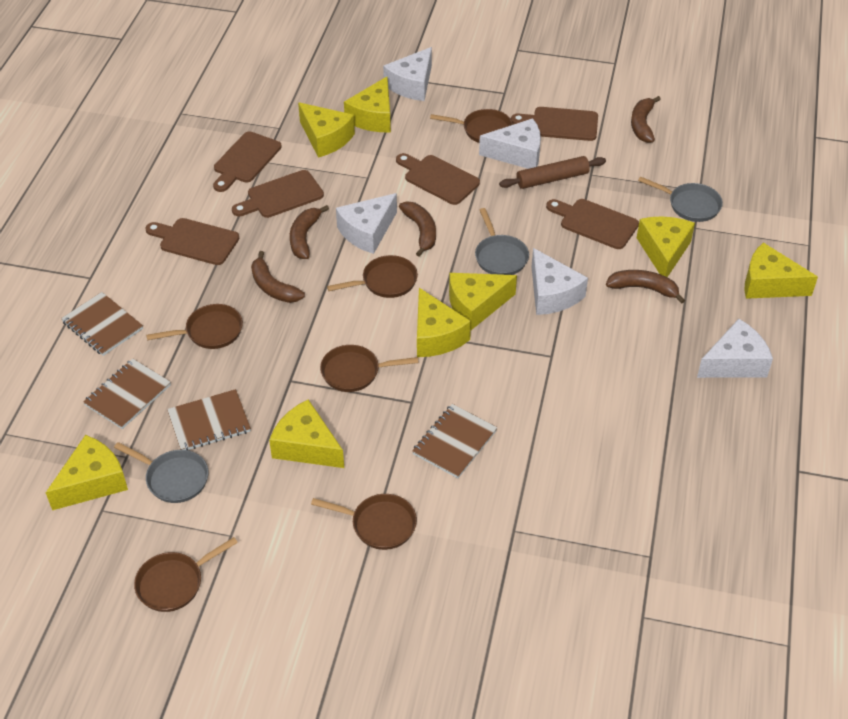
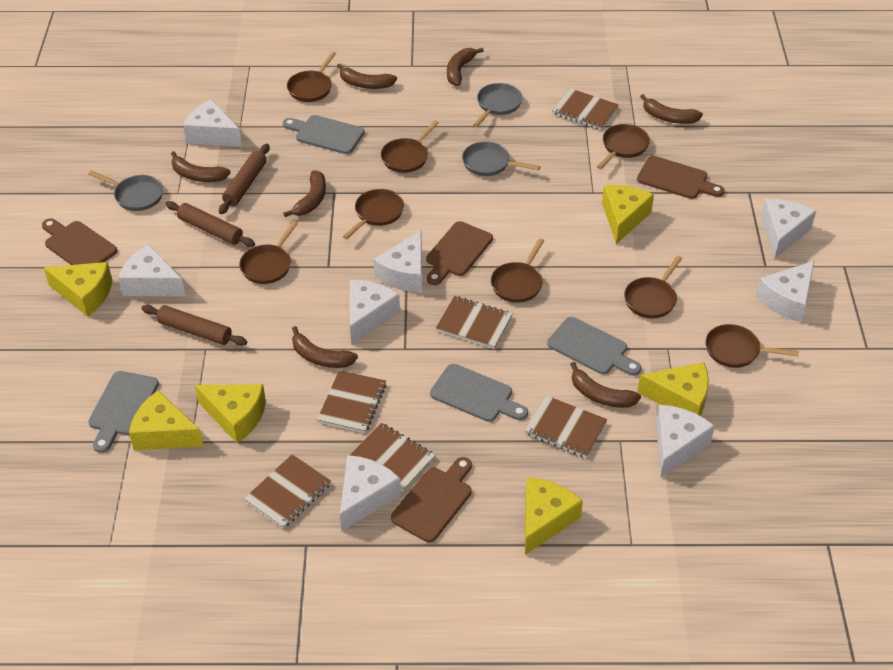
brown banana: [251,251,305,303] [290,205,329,259] [399,202,436,257] [606,270,685,304] [631,96,661,143] = 5 -> [171,151,231,182] [283,170,326,217] [292,326,358,368] [337,64,397,89] [447,48,484,86] [570,362,641,408] [640,94,703,124] = 7
brown cutting board: [145,218,239,265] [213,131,282,192] [232,170,324,218] [396,153,480,205] [511,107,598,141] [546,199,639,249] = 6 -> [42,218,117,265] [391,457,472,543] [426,221,493,285] [637,156,724,199] = 4
brown notebook: [61,292,143,356] [83,358,171,429] [167,389,251,450] [412,404,498,478] = 4 -> [244,454,331,529] [317,370,386,433] [350,423,436,492] [436,296,512,349] [524,395,607,458] [552,88,619,130] = 6
brown pan: [134,537,238,612] [146,304,243,349] [311,494,417,550] [320,345,419,392] [327,255,418,298] [430,109,513,143] = 6 -> [239,221,298,284] [287,52,336,102] [343,189,404,239] [381,120,439,173] [491,238,544,303] [597,124,650,169] [624,256,682,318] [706,324,799,368] = 8
brown rolling pin: [499,156,606,189] = 1 -> [141,305,247,346] [166,201,255,247] [219,144,269,214] = 3
grey cutting board: none = 0 -> [88,371,159,453] [283,115,365,154] [430,364,528,422] [547,317,641,375] = 4
white cheese: [336,193,397,254] [383,47,432,101] [479,118,541,169] [531,248,588,315] [697,319,773,378] = 5 -> [118,244,185,296] [183,99,242,147] [340,455,401,531] [350,280,400,345] [374,231,422,292] [656,405,715,478] [756,261,814,322] [761,199,816,259] = 8
yellow cheese: [46,435,128,510] [269,399,344,468] [298,102,355,158] [344,77,391,132] [417,288,471,357] [449,273,517,330] [637,216,695,277] [744,242,818,299] = 8 -> [44,262,112,317] [129,390,204,450] [195,384,266,443] [525,477,583,555] [602,185,654,244] [637,362,709,416] = 6

